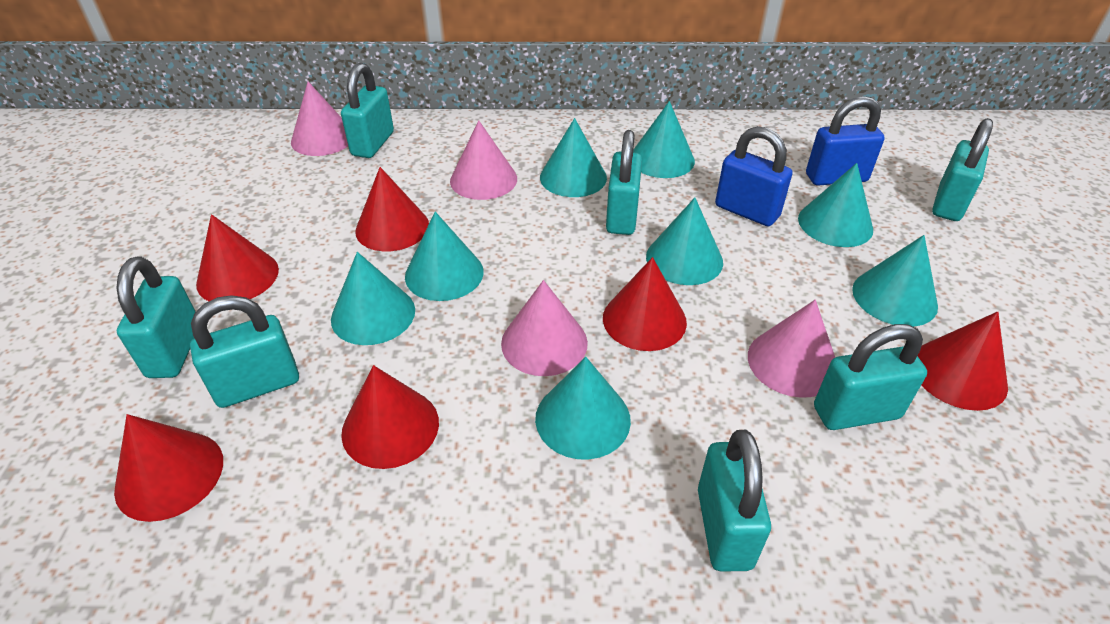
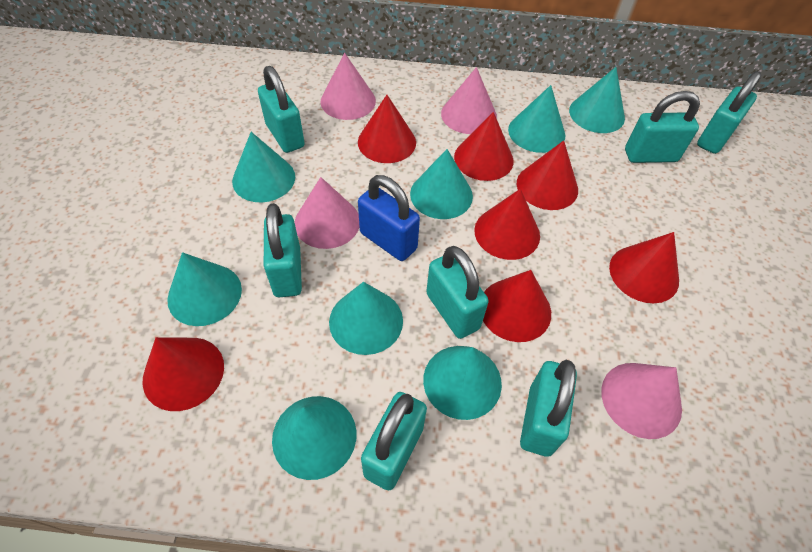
blue padlock: [715,126,792,226] [806,96,885,186] = 2 -> [358,175,420,261] = 1
red cone: [114,414,223,522] [196,214,279,301] [341,365,439,469] [355,167,429,251] [603,257,687,351] [918,311,1008,411] = 6 -> [143,337,224,411] [358,95,416,163] [454,112,514,181] [474,189,540,260] [483,270,551,342] [517,140,578,210] [609,232,679,303] = 7

